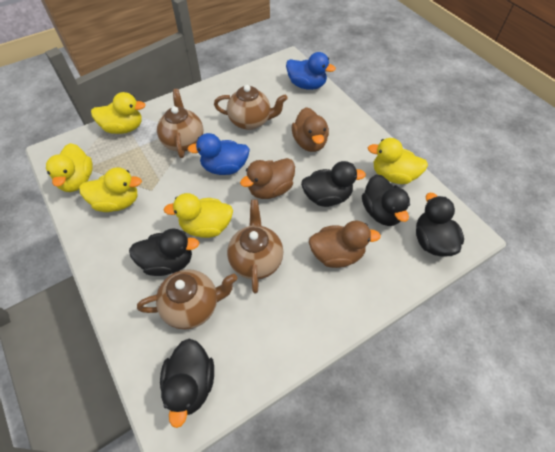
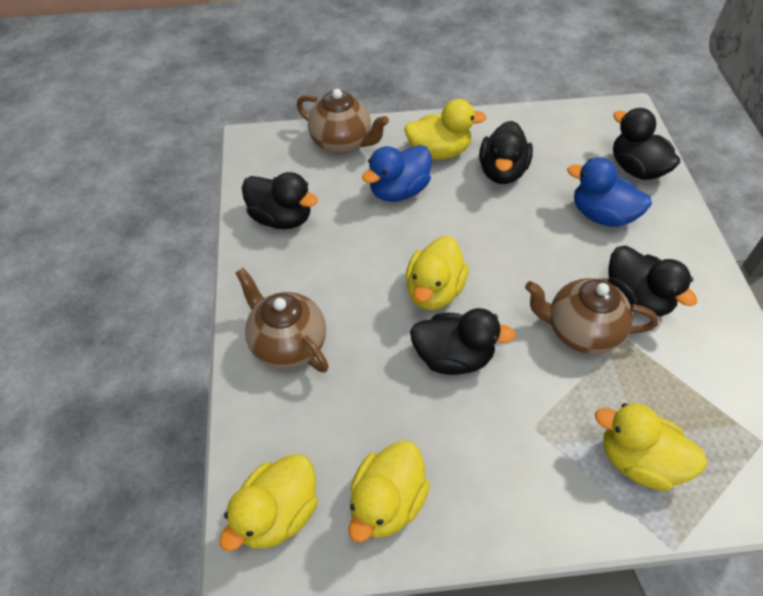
brown duck: [240,158,295,199] [292,107,329,152] [309,221,381,268] = 3 -> none = 0
brown teapot: [137,269,238,330] [157,89,203,158] [214,85,288,130] [227,199,283,294] = 4 -> [236,268,329,373] [297,89,389,154] [525,278,658,354] = 3

